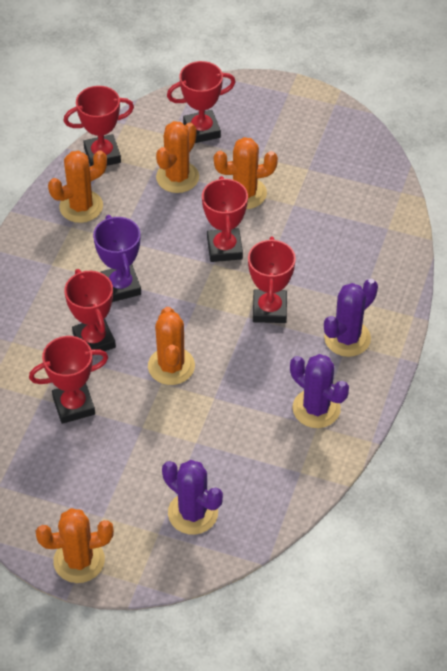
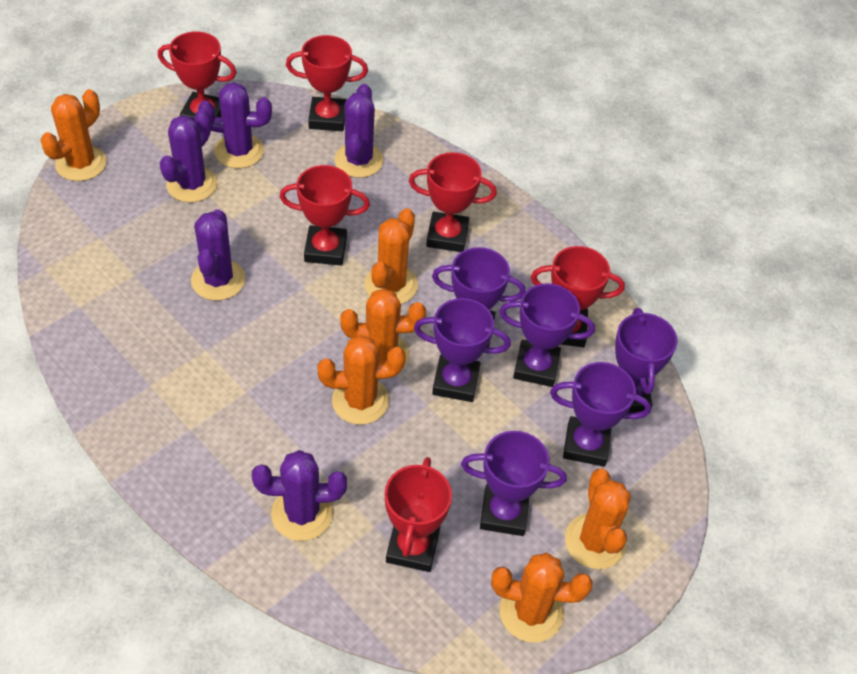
orange cactus: [35,508,114,583] [48,150,107,223] [148,307,195,385] [156,121,199,193] [214,137,278,209] = 5 -> [40,89,107,181] [317,335,406,425] [340,288,426,368] [365,208,418,304] [491,553,593,643] [565,469,631,569] = 6
purple cactus: [162,460,223,535] [290,354,349,428] [324,279,378,357] = 3 -> [159,109,217,203] [191,209,245,301] [198,82,272,168] [252,450,347,541] [334,84,383,178] = 5
purple trophy: [93,215,141,302] = 1 -> [414,298,511,402] [432,247,526,347] [461,431,567,536] [499,283,595,387] [550,362,651,467] [615,308,677,413] = 6

